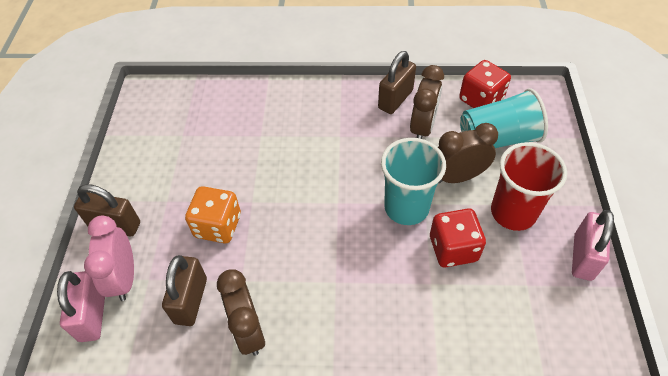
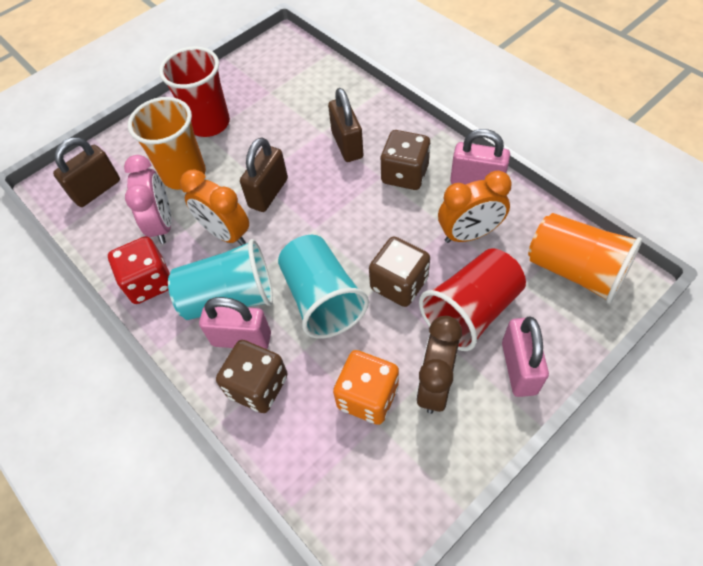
brown clock: [217,269,265,356] [410,65,444,139] [438,123,498,183] = 3 -> [416,316,462,414] = 1
brown dice: none = 0 -> [216,340,288,413] [369,236,430,307] [380,130,431,190] = 3
orange clock: none = 0 -> [180,169,249,245] [438,171,512,243] = 2
orange cup: none = 0 -> [128,97,206,190] [528,213,642,304] = 2
pink padlock: [57,271,105,342] [572,210,614,281] = 2 -> [199,297,271,349] [450,129,510,185] [502,316,549,397] = 3
red cup: [491,142,567,231] = 1 -> [159,46,230,137] [419,248,526,351] = 2
red dice: [430,208,486,268] [459,60,511,108] = 2 -> [108,236,170,304] = 1

